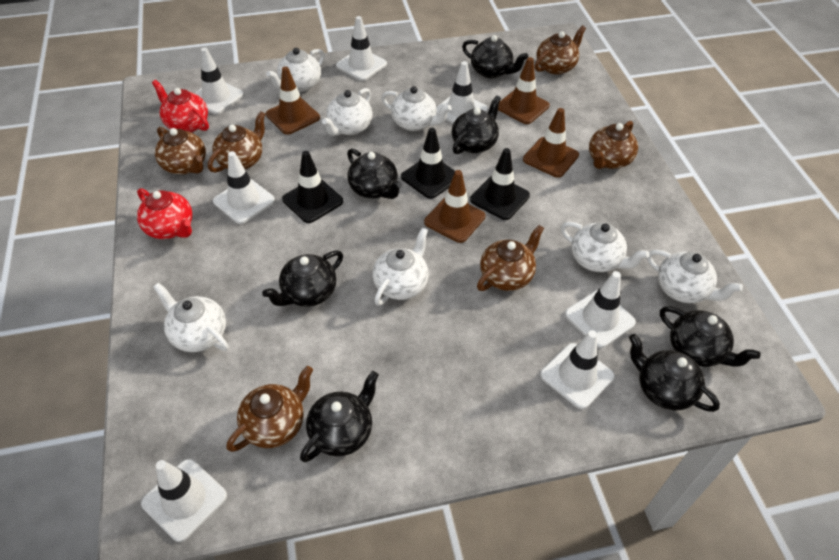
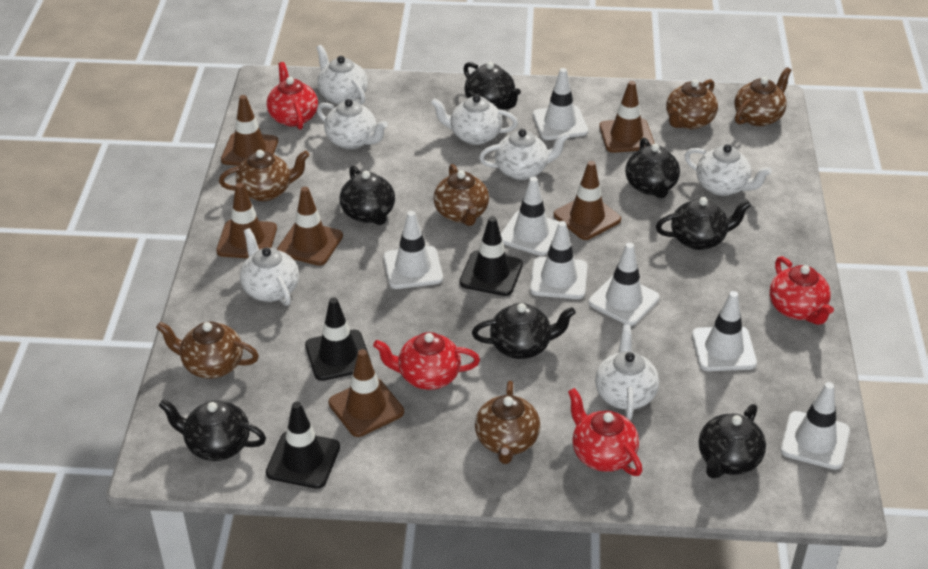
brown traffic cone: [266,67,320,135] [424,170,485,243] [498,57,550,124] [523,108,579,178] = 4 -> [216,183,277,258] [221,95,278,166] [277,187,343,266] [328,349,404,437] [554,161,621,240] [599,81,655,153] = 6
red teapot: [137,188,193,239] [152,80,209,132] = 2 -> [266,62,318,129] [373,332,480,390] [568,388,643,476] [770,256,834,325] = 4

